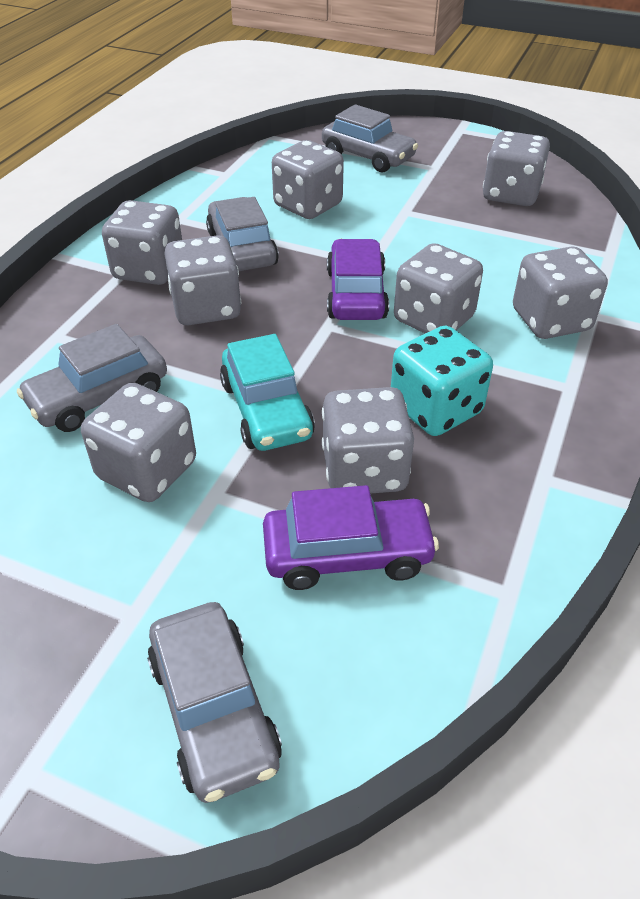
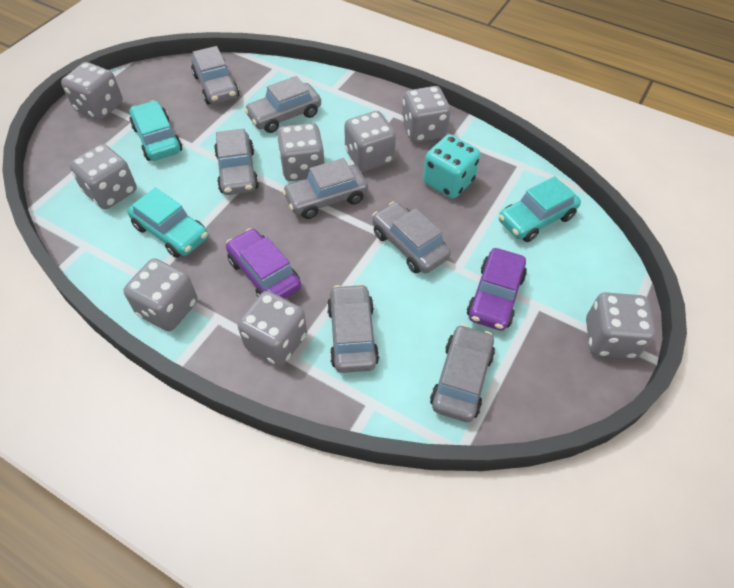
grey car: [17,324,167,432] [147,602,282,803] [206,197,279,271] [322,104,418,172] = 4 -> [191,46,239,104] [214,129,259,195] [244,76,321,133] [282,158,368,219] [327,284,379,373] [372,202,451,273] [430,324,495,422] = 7
turquoise car: [220,334,315,451] = 1 -> [127,187,208,258] [129,100,182,161] [499,176,581,242] = 3

